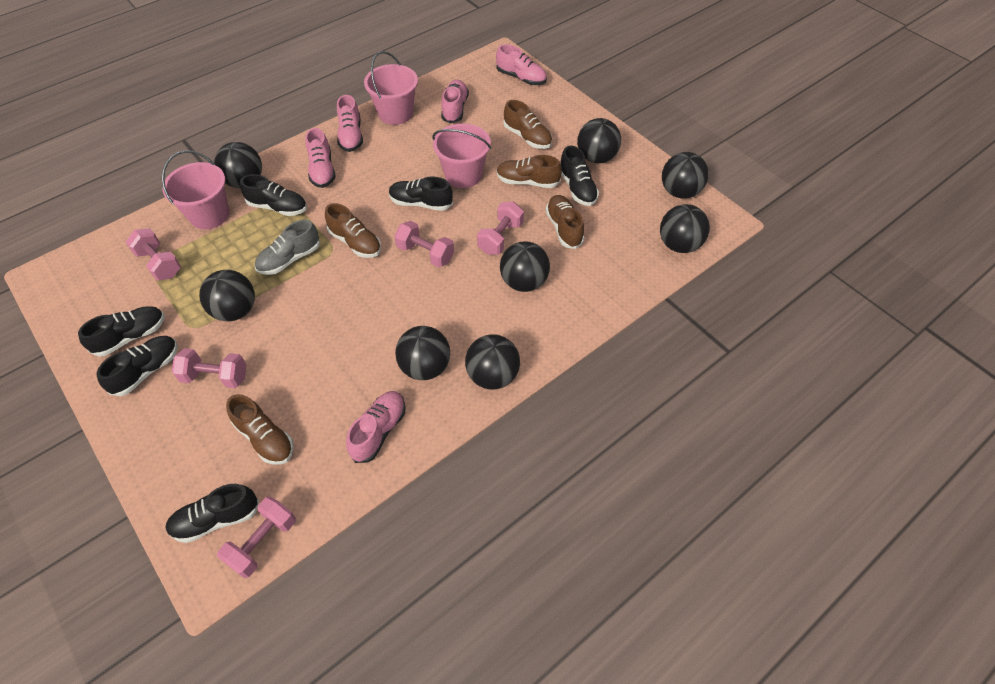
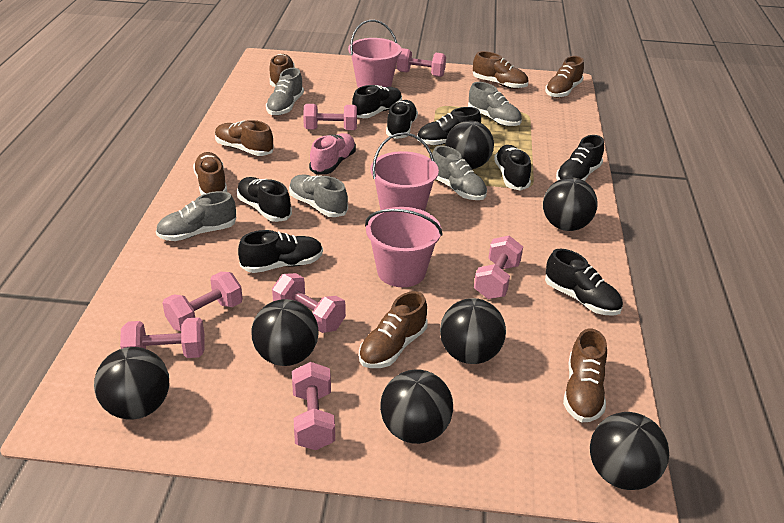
black ball: [199,270,255,321] [214,142,262,188] [395,326,450,380] [465,334,520,389] [500,241,550,292] [577,118,621,163] [660,204,710,253] [662,152,709,199] = 8 -> [94,347,169,420] [252,299,319,366] [380,370,453,444] [440,298,506,364] [446,121,494,169] [543,177,598,231] [590,412,669,490] = 7
black shoe: [78,306,165,357] [97,336,178,396] [165,484,259,543] [240,174,307,216] [389,176,453,211] [561,145,599,206] = 6 -> [237,177,292,222] [238,230,323,273] [352,85,402,118] [386,100,418,139] [417,107,481,145] [494,145,531,191] [545,249,623,316] [556,135,604,181] = 8
brown shoe: [226,394,294,464] [325,203,381,258] [497,155,562,188] [503,100,552,149] [546,195,584,249] = 5 -> [193,152,227,195] [215,120,274,156] [269,54,295,87] [359,291,428,368] [473,51,528,89] [545,56,584,98] [563,329,607,422] = 7
grey shoe: [255,220,320,275] = 1 -> [156,191,236,241] [266,68,304,115] [289,175,348,217] [432,146,487,200] [468,82,522,126] = 5
pink dumbbell: [126,228,181,281] [172,348,247,388] [217,497,296,578] [395,221,454,268] [477,202,524,255] = 5 -> [120,317,205,358] [163,272,243,331] [272,273,346,333] [292,362,335,450] [303,104,357,130] [397,48,446,77] [474,236,523,299] = 7
pink shoe: [306,128,336,188] [337,95,363,152] [346,391,406,463] [441,79,469,123] [496,44,547,85] = 5 -> [309,133,356,174] = 1

